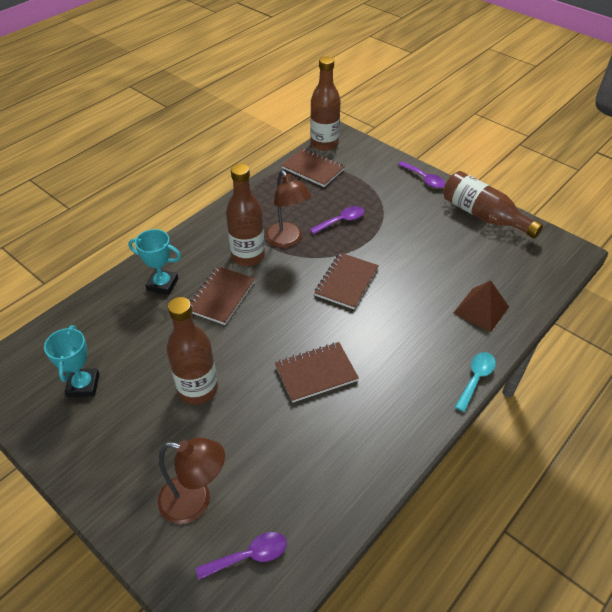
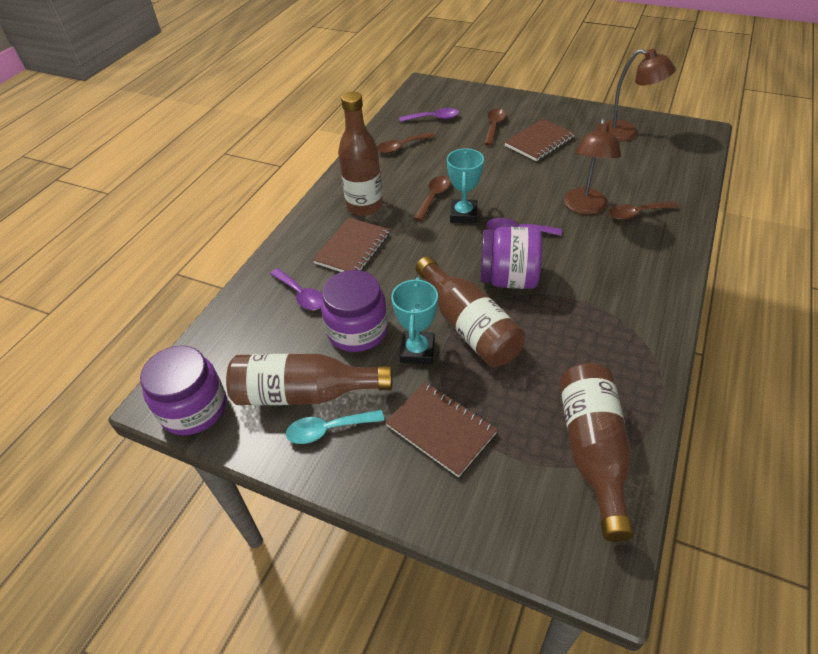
brown notebook: [190,266,255,325] [275,342,359,403] [281,148,345,187] [314,253,379,309] = 4 -> [313,218,390,272] [385,382,498,477] [504,119,575,161] = 3
brown pyramid: [454,280,509,332] = 1 -> none = 0
brown spoon: none = 0 -> [377,132,435,153] [414,176,451,221] [484,109,506,146] [608,201,679,220] = 4
purple jar: none = 0 -> [140,345,226,435] [321,270,388,352] [480,227,542,289] = 3

